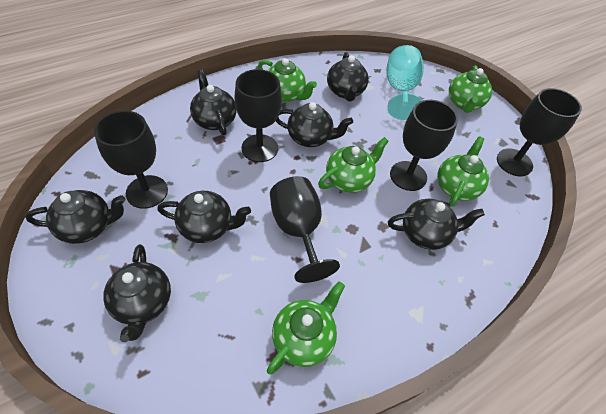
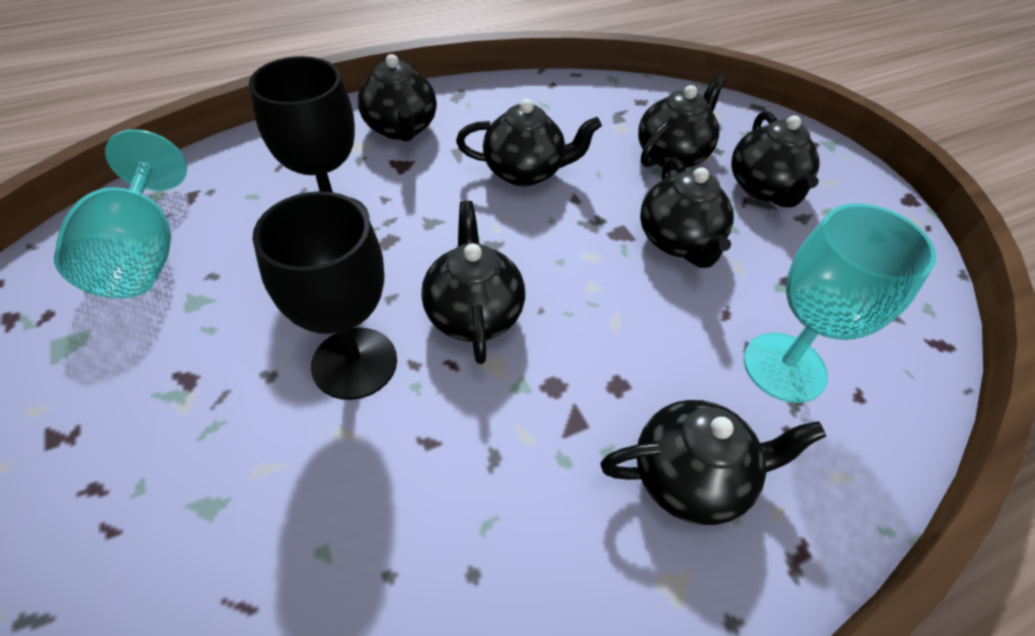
black goblet: [94,111,168,209] [235,69,282,162] [270,176,340,283] [390,100,458,191] [497,88,582,176] = 5 -> [249,56,369,218] [252,191,397,400] = 2
green teapot: [258,58,317,102] [267,281,345,374] [318,137,389,193] [437,136,489,207] [449,65,492,113] = 5 -> none = 0
turquoise goblet: [386,45,424,120] = 1 -> [54,129,187,299] [744,203,937,403] = 2

